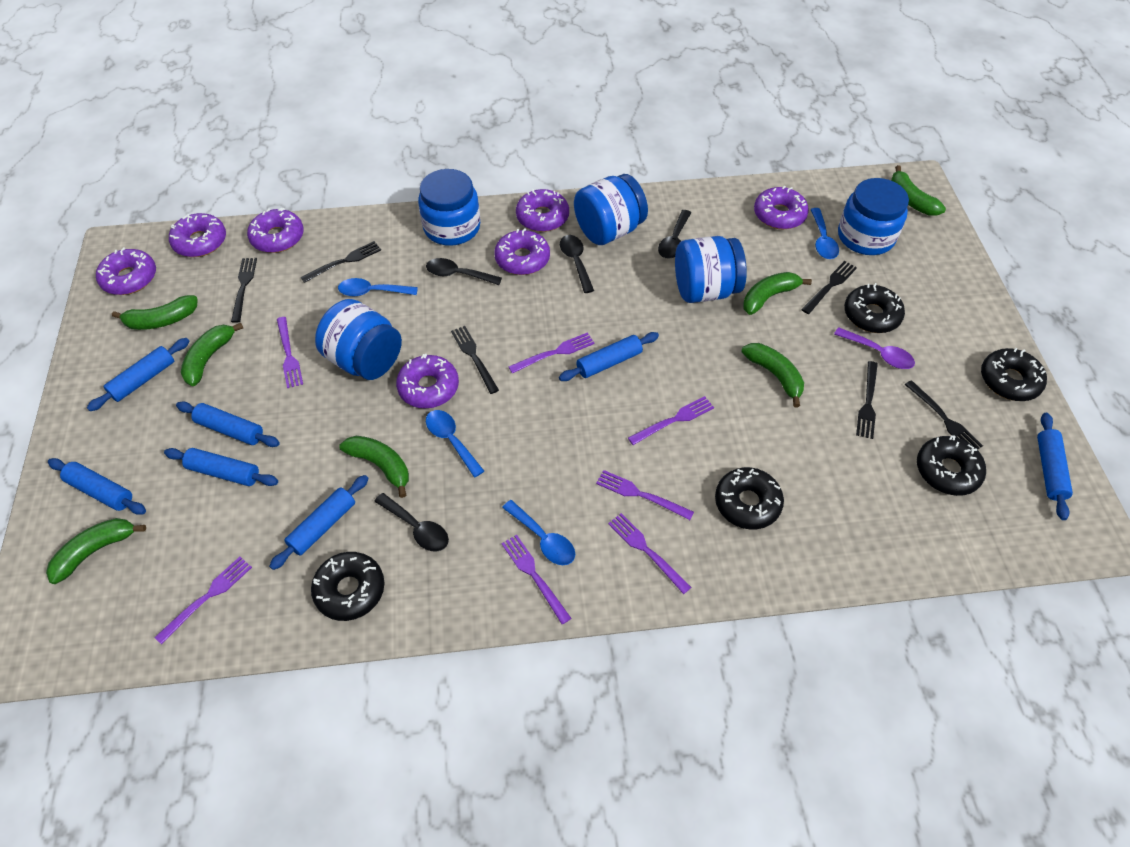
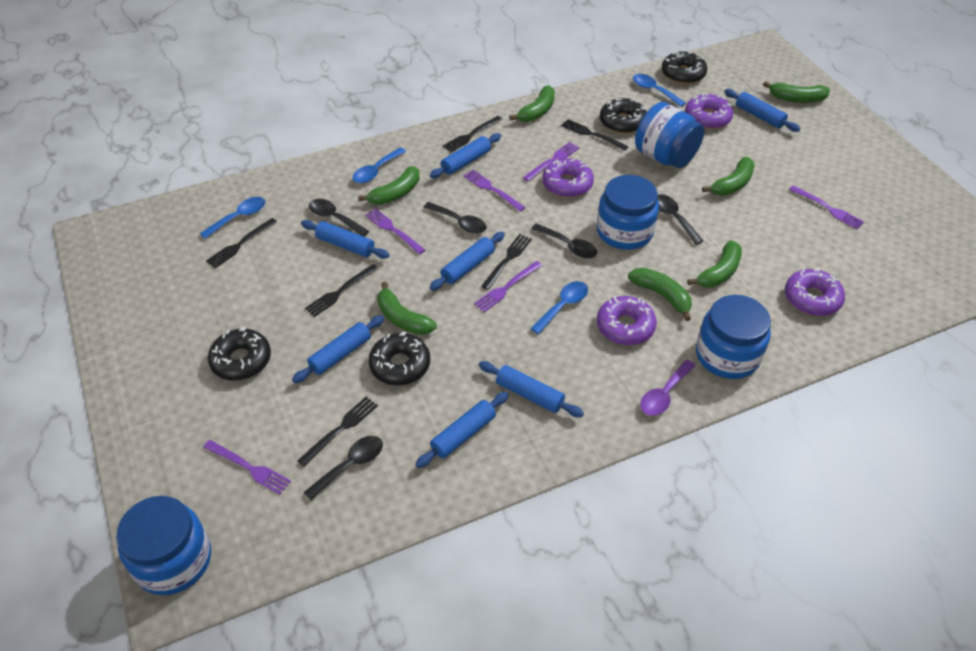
black donut: [311,552,385,621] [715,467,784,529] [844,283,905,333] [917,435,986,496] [981,348,1047,401] = 5 -> [208,327,271,381] [369,332,430,385] [600,98,647,134] [662,51,707,84] = 4
black spoon: [374,493,449,552] [426,258,502,285] [560,235,594,293] [658,210,691,259] = 4 -> [303,436,383,500] [309,199,369,236] [423,202,486,234] [531,223,597,258] [657,194,703,244] = 5
blue jar: [315,299,402,380] [418,169,480,246] [574,174,648,245] [675,236,747,303] [838,178,909,255] = 5 -> [116,496,211,595] [597,175,659,250] [635,102,704,168] [696,295,771,379] = 4
purple donut: [96,247,156,295] [169,213,226,257] [247,208,304,253] [396,354,459,408] [494,228,550,275] [516,189,569,232] [754,186,809,229] = 7 -> [542,158,594,198] [597,296,657,345] [685,93,733,129] [785,268,845,316] = 4
purple fork: [154,557,252,645] [277,317,303,388] [501,535,572,624] [509,333,595,373] [596,470,694,520] [608,513,691,594] [628,396,714,445] = 7 -> [203,440,291,494] [365,208,425,254] [464,170,525,211] [474,261,542,312] [523,142,580,181] [789,186,864,229] = 6

